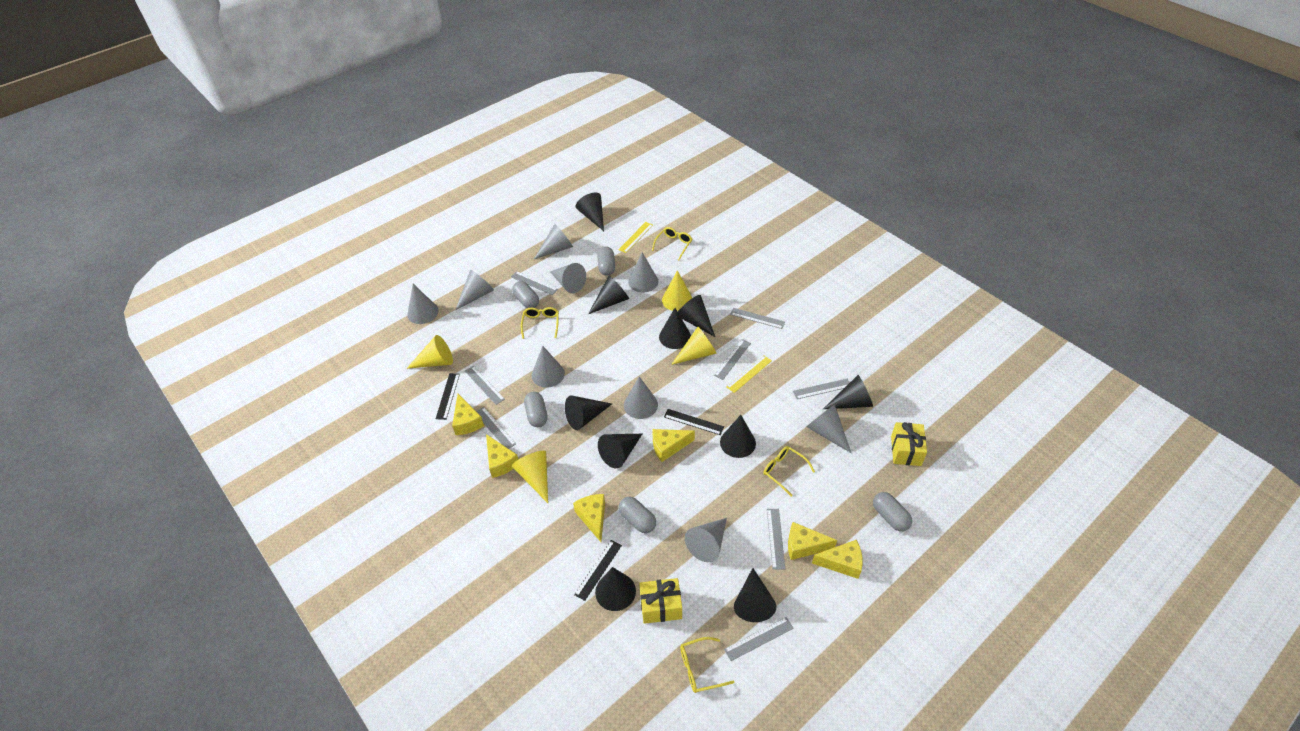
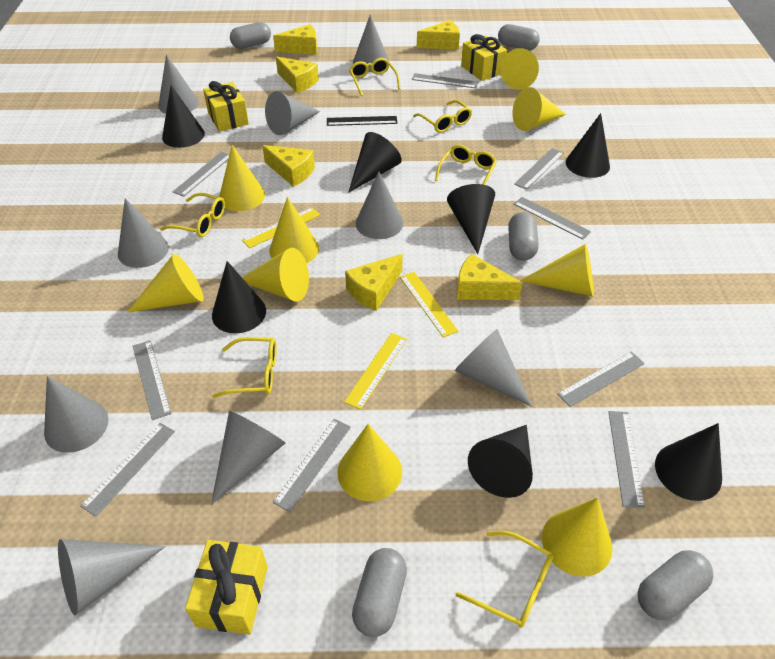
black cone: [565,395,612,430] [575,193,604,231] [588,276,629,314] [595,567,636,611] [598,434,642,468] [659,308,691,349] [678,295,715,337] [720,415,756,458] [734,568,776,622] [823,375,873,409] = 10 -> [162,85,205,148] [212,261,266,333] [348,132,402,193] [447,184,495,254] [468,425,533,498] [566,113,610,178] [655,423,722,501] = 7
black ruler: [436,373,460,420] [574,540,622,601] [664,409,724,435] = 3 -> [327,116,397,126] = 1
grey ruler: [465,366,505,405] [476,407,516,449] [511,271,558,295] [714,339,751,380] [724,617,794,661] [730,308,785,329] [767,509,785,569] [793,379,850,399] = 8 -> [80,423,175,517] [133,340,171,420] [173,152,229,197] [273,419,351,512] [412,73,478,88] [514,148,564,190] [514,197,591,240] [557,352,645,407] [608,411,645,508] = 9
yellow cone: [406,335,453,369] [512,451,548,503] [662,270,692,311] [671,327,717,365] = 4 -> [127,254,204,312] [219,145,265,211] [242,248,309,302] [269,197,319,263] [337,424,402,501] [500,48,539,90] [513,87,566,131] [520,244,594,297] [542,498,613,577] = 9
yellow gift: [639,578,682,624] [891,422,927,466] = 2 -> [185,540,268,635] [203,81,249,132] [461,34,507,81] = 3
yellow glasses: [521,307,559,339] [652,227,692,260] [680,637,734,693] [763,446,815,497] = 4 -> [160,193,225,237] [212,337,277,398] [349,58,400,96] [413,100,472,133] [435,145,497,185] [456,531,553,628] = 6
yellow ruler: [618,222,653,253] [726,355,772,393] = 2 -> [242,207,320,248] [344,333,407,410] [400,272,458,338] = 3

